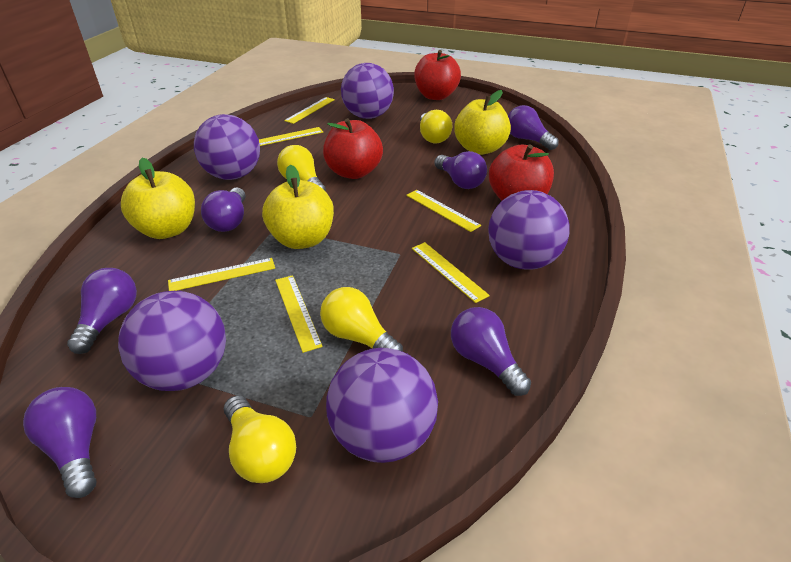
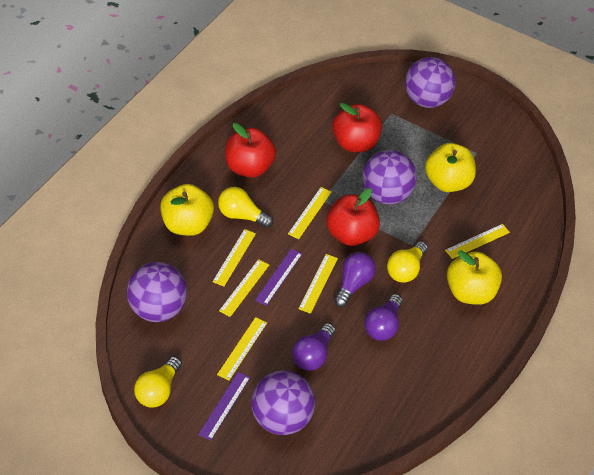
purple ball: [118,291,226,391] [194,114,260,180] [326,348,438,463] [341,63,394,119] [488,190,570,270] = 5 -> [127,262,187,322] [251,371,315,435] [362,150,417,204] [405,57,455,108] = 4
purple light bulb: [23,387,97,498] [67,268,137,354] [201,187,246,232] [434,151,487,189] [451,307,531,396] [508,105,559,150] = 6 -> [292,323,336,371] [334,252,376,307] [365,294,403,341] = 3
purple ruler: none = 0 -> [198,372,250,441] [255,249,302,306] = 2
yellow light bulb: [224,396,296,483] [277,145,326,192] [320,287,403,352] [420,110,452,143] = 4 -> [134,356,182,408] [218,187,273,228] [387,241,428,283] = 3

